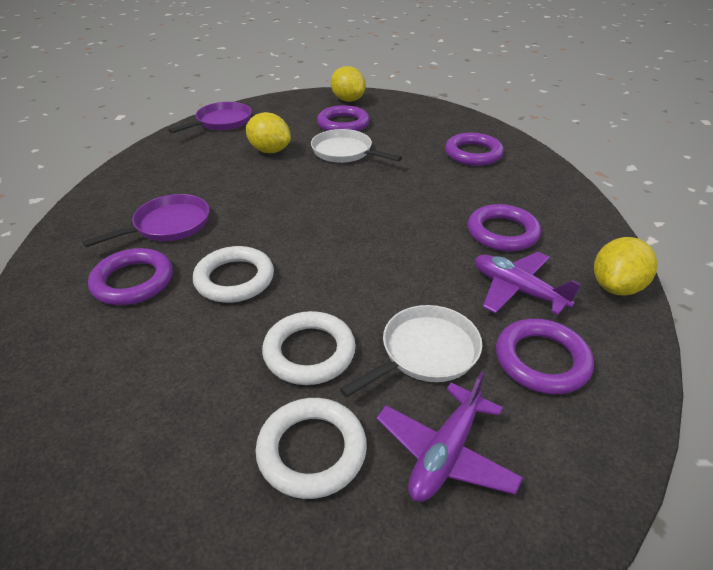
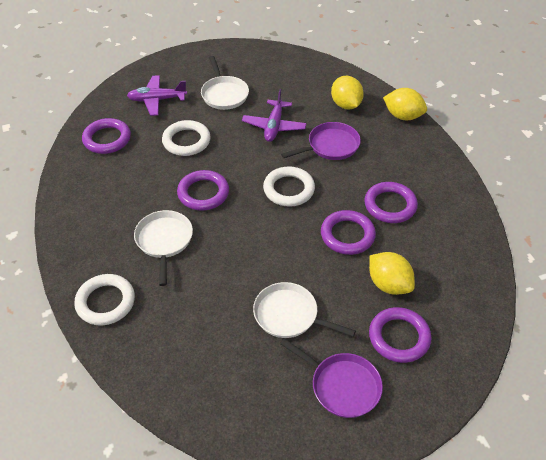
white pan: [311,129,402,163] [340,305,482,397] = 2 -> [134,210,193,286] [201,56,249,110] [253,282,356,338] = 3

